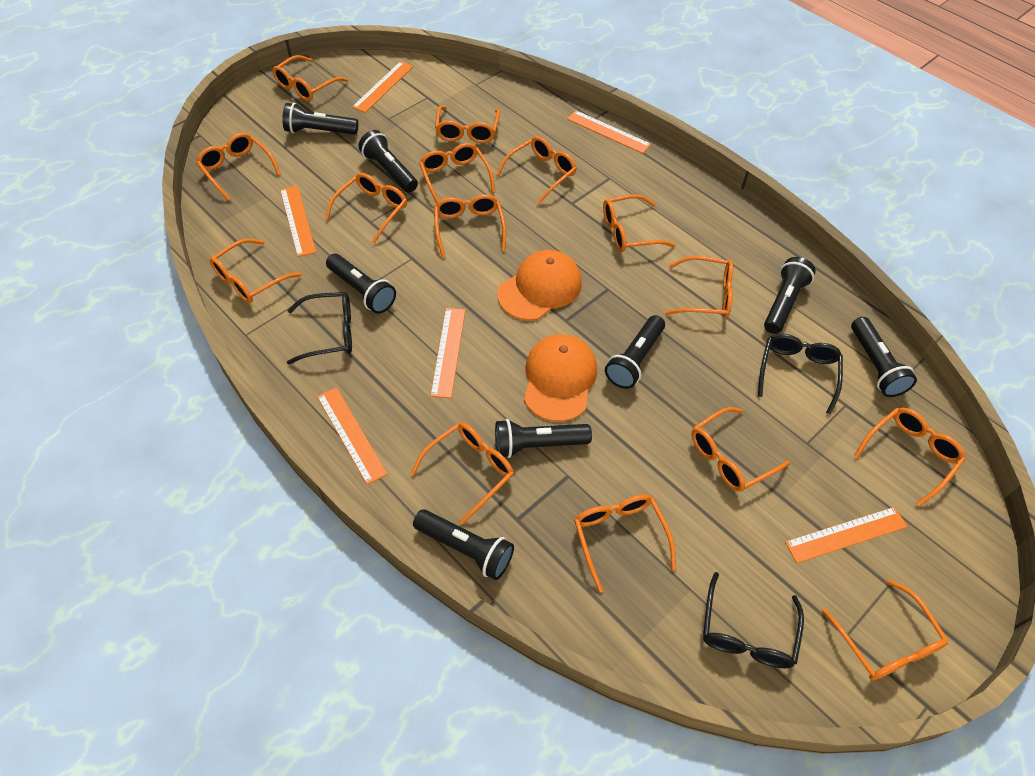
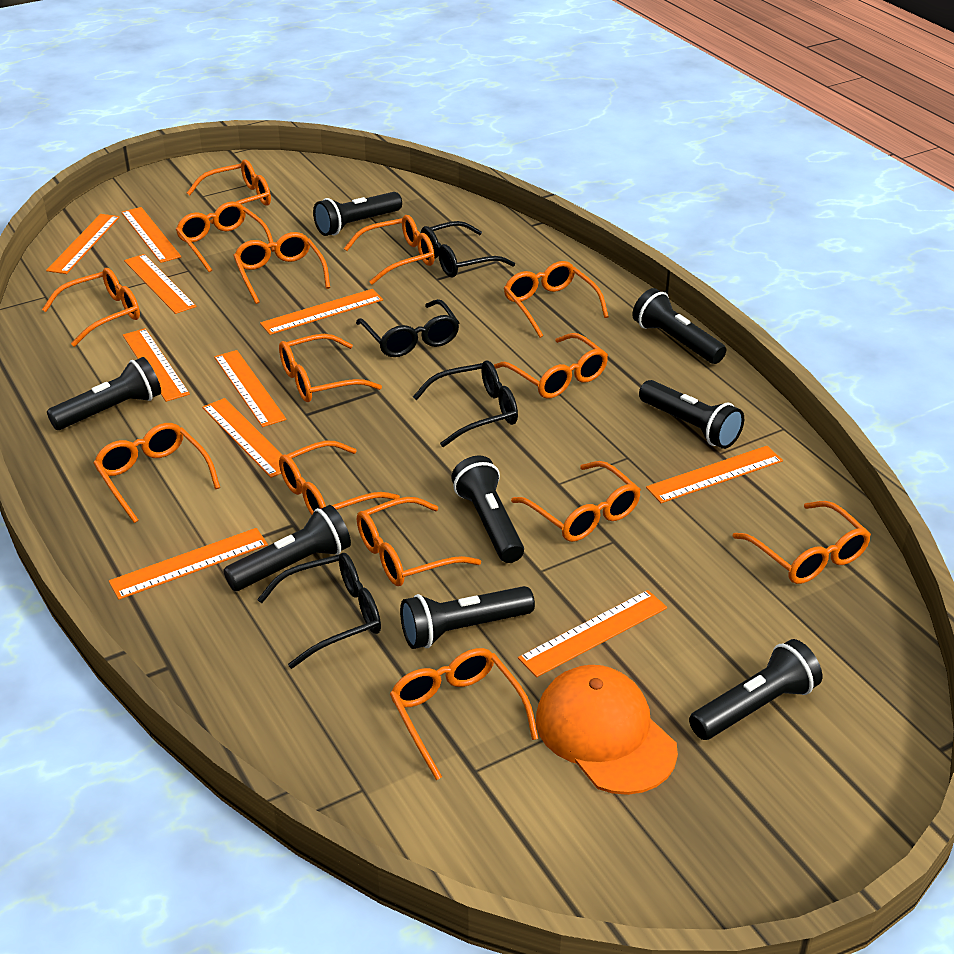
black glasses: [287,292,352,365] [703,572,804,668] [758,334,843,414] = 3 -> [257,553,381,669] [356,299,459,357] [413,360,518,447] [421,221,515,277] = 4
orange cap: [497,250,582,321] [524,334,597,422] = 2 -> [536,665,678,795] = 1
orange glasses: [196,133,281,201] [210,238,301,303] [272,55,348,101] [325,173,407,244] [410,422,514,525] [419,143,495,204] [434,194,506,257] [435,106,500,143] [496,136,577,204] [574,494,676,592] [603,194,676,252] [665,256,733,318] [691,407,790,492] [822,579,949,681] [854,408,966,507] = 15 -> [42,268,140,347] [93,423,220,523] [176,202,275,272] [187,160,271,224] [233,232,330,304] [279,334,382,402] [279,441,400,515] [344,215,435,285] [357,497,481,586] [390,648,539,780] [494,333,608,398] [504,261,609,338] [511,461,641,542] [732,501,871,584] = 14
orange ruler: [280,186,316,257] [317,387,387,485] [352,61,413,113] [430,308,466,398] [567,110,651,154] [785,507,908,563] = 6 -> [46,214,120,274] [109,528,268,600] [121,207,181,263] [123,328,190,402] [124,254,196,314] [202,398,282,478] [214,350,287,427] [260,289,383,335] [518,590,667,677] [646,446,783,503] = 10

